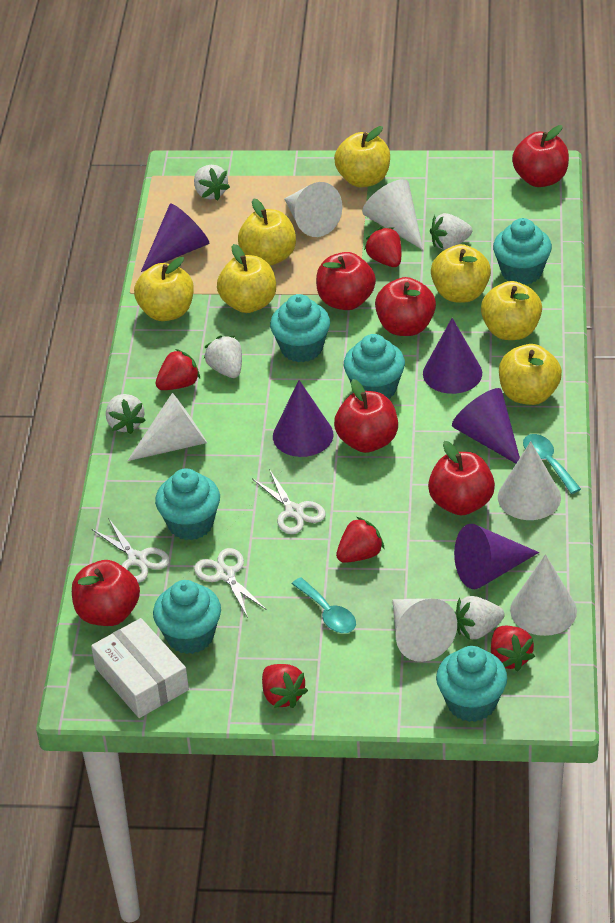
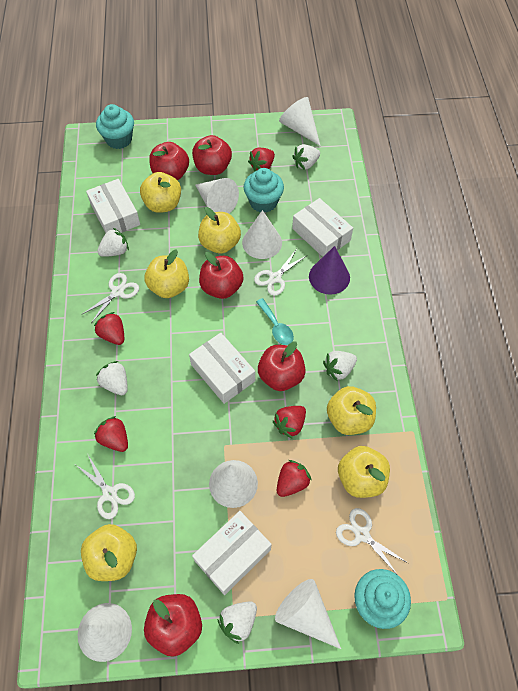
purple cone: [141,204,209,272] [273,380,333,457] [423,318,482,394] [452,388,520,463] [454,524,539,589] = 5 -> [309,246,350,295] = 1
red apple: [72,560,140,626] [316,252,376,310] [334,379,398,453] [375,277,436,336] [428,441,495,515] [512,125,569,187] = 6 -> [144,594,202,657] [149,142,189,180] [192,135,232,175] [199,252,243,299] [258,341,306,391] = 5
turquoise cupcake: [153,580,221,654] [155,468,220,540] [270,294,330,362] [344,334,405,399] [436,646,507,722] [493,218,552,285] = 6 -> [96,104,134,149] [244,168,284,212] [354,569,411,629] = 3
turquoise spoon: [292,577,356,633] [523,434,581,494] = 2 -> [256,298,294,345] = 1
white box: [91,618,189,718] = 1 -> [86,179,140,233] [189,333,255,404] [192,511,271,595] [292,198,353,257] = 4
white scissors: [91,518,170,583] [194,548,267,618] [252,469,326,534] = 3 -> [76,455,135,519] [81,273,139,323] [254,250,306,296] [336,508,408,575] = 4
yellow apple: [134,257,194,321] [217,244,276,313] [238,198,296,266] [334,126,390,187] [431,244,491,303] [481,281,542,340] [499,344,562,405] = 7 -> [81,524,137,581] [140,172,181,213] [145,249,189,298] [198,207,241,253] [327,386,376,435] [338,446,390,498] = 6

